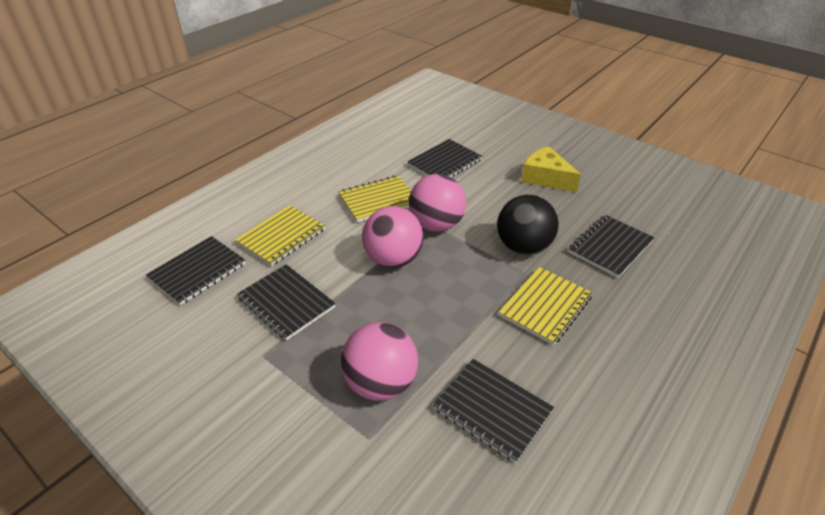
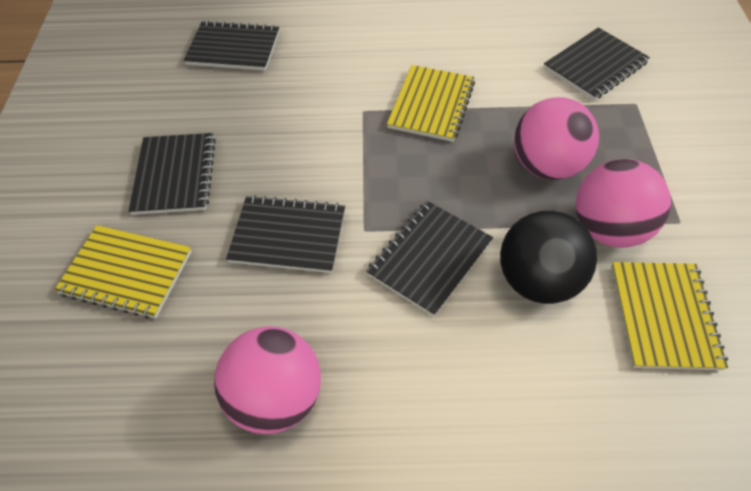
yellow cheese: [521,146,581,192] = 1 -> none = 0

